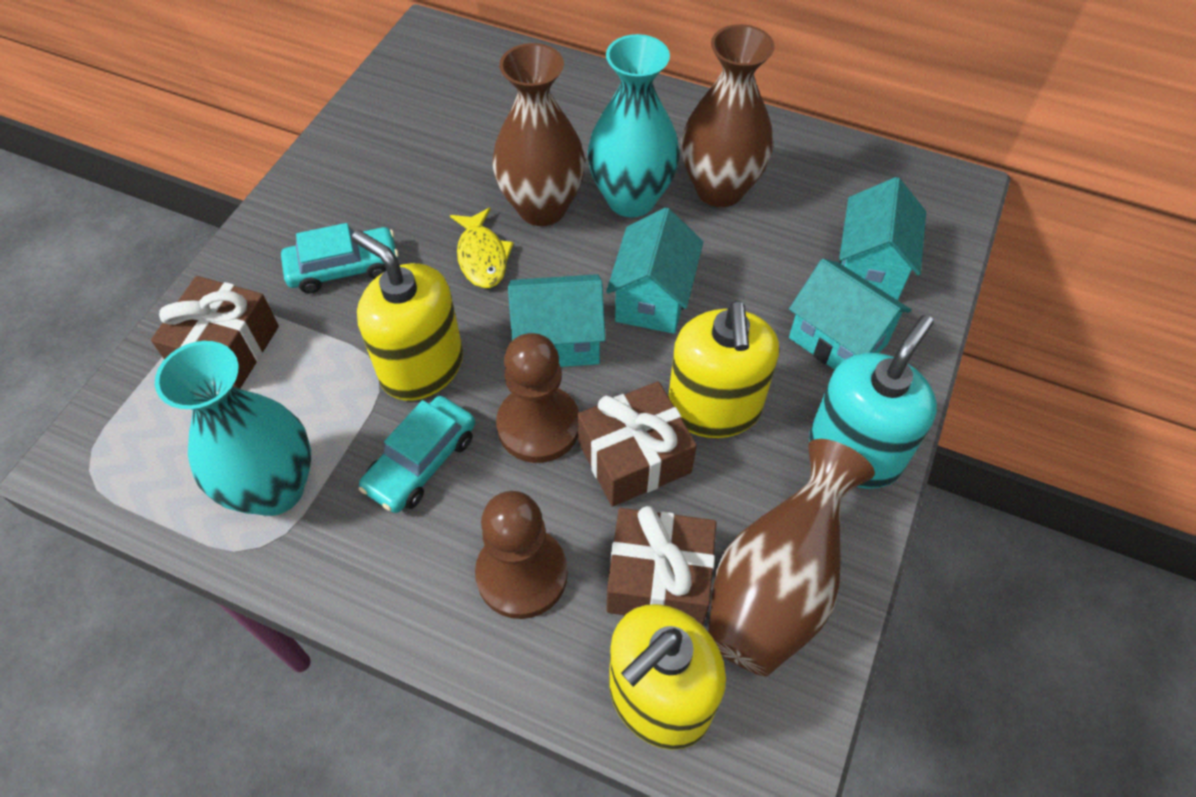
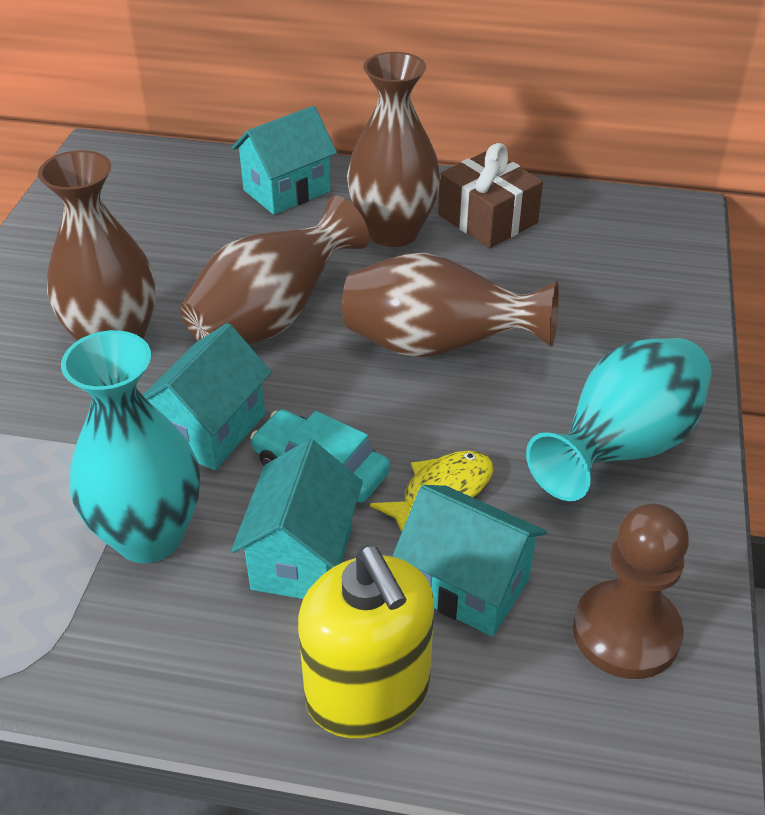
brown gift: [151,276,279,389] [577,381,697,507] [606,506,717,626] = 3 -> [438,143,543,248] = 1
brown pawn: [475,491,568,619] [496,333,579,463] = 2 -> [573,504,689,679] = 1
brown vase: [492,43,585,226] [681,24,775,207] [708,439,875,677] = 3 -> [38,150,156,341] [180,196,369,344] [342,252,559,358] [347,52,441,247] = 4
turquoise car: [281,223,399,294] [359,396,475,513] = 2 -> [250,410,390,503] = 1
turquoise soap dispenser: [809,315,937,489] = 1 -> none = 0
yellow soap dispenser: [352,230,463,401] [609,604,726,750] [668,300,779,438] = 3 -> [298,545,434,738] = 1

